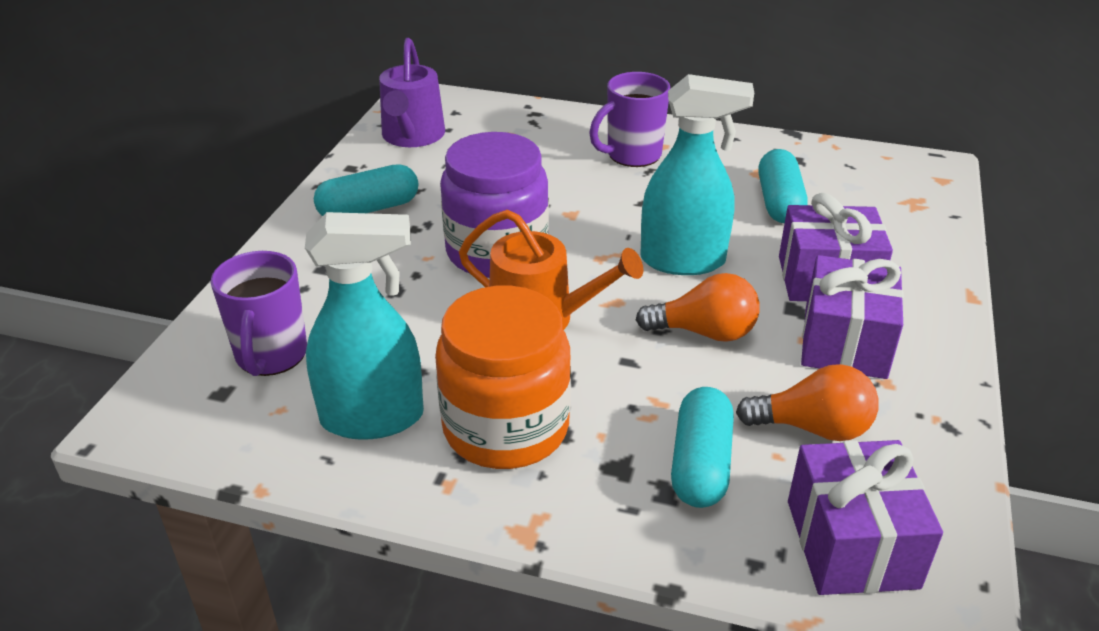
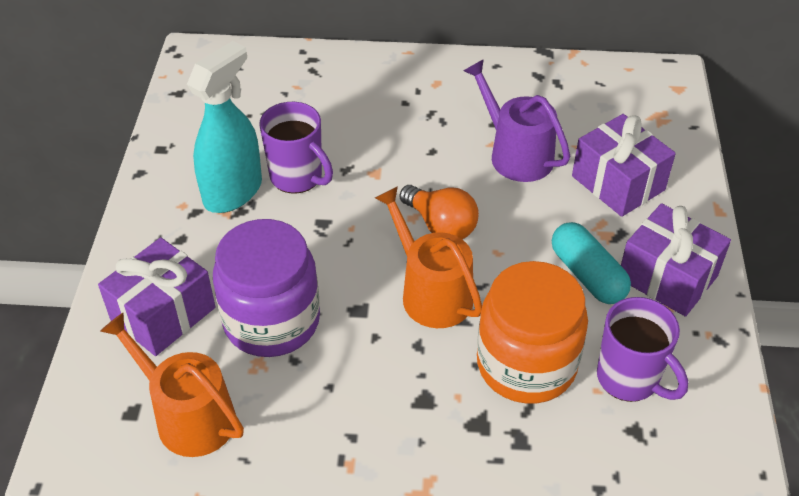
orange light bulb: [636,273,760,342] [736,364,879,441] = 2 -> [400,185,479,239] = 1
orange watering can: [459,210,643,330] = 1 -> [100,312,244,457] [375,186,482,328] = 2
turquoise capsule: [314,164,418,216] [671,387,734,508] [758,149,808,223] = 3 -> [552,222,631,304] = 1
turquoise spray bottle: [305,212,424,440] [640,74,754,275] = 2 -> [187,41,262,213] = 1

